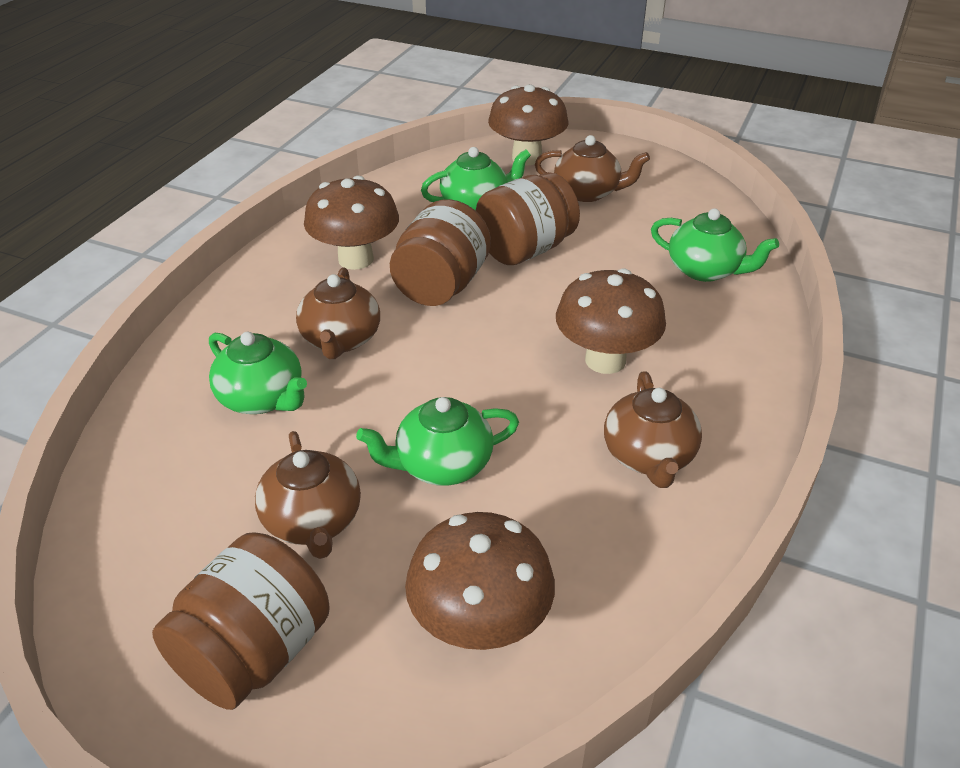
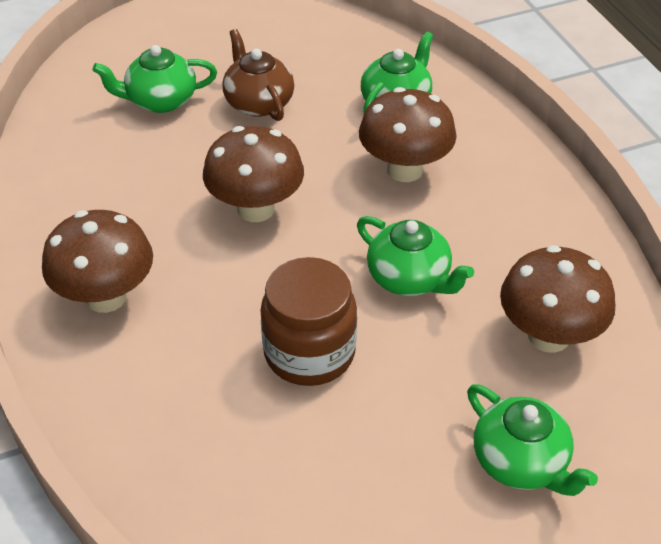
brown jar: [152,532,330,710] [390,199,491,306] [476,172,580,265] = 3 -> [260,257,357,386] = 1
brown teapot: [255,431,361,559] [296,267,380,359] [535,135,650,202] [604,371,702,488] = 4 -> [222,29,294,121] = 1

